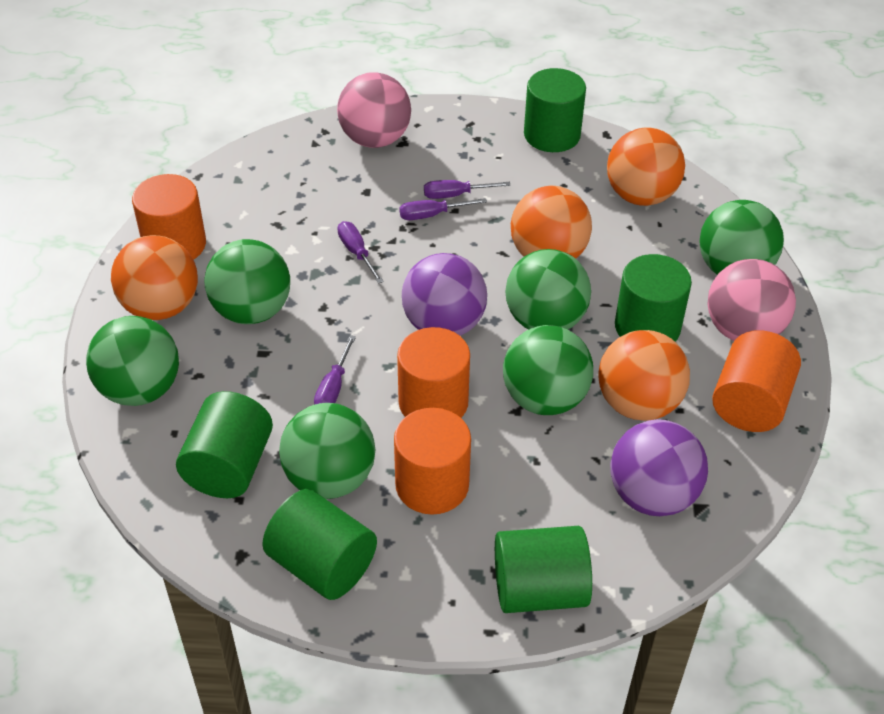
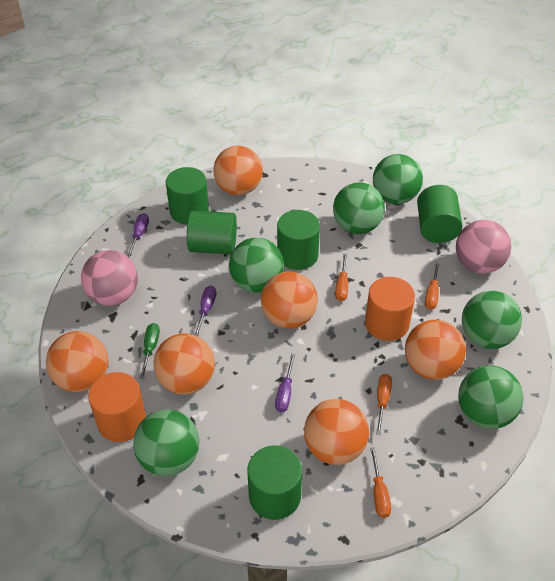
green screwdriver: none = 0 -> [139,323,160,379] = 1
orange ball: [111,235,198,320] [511,186,592,259] [598,330,690,421] [607,128,685,206] = 4 -> [46,331,108,392] [153,333,215,395] [214,146,263,195] [261,271,318,329] [304,399,369,465] [405,320,466,380] = 6
orange cylinder: [132,174,206,260] [394,408,471,515] [397,327,470,418] [712,330,801,432] = 4 -> [88,372,146,442] [365,277,415,341] = 2
orange screwdriver: none = 0 -> [335,253,348,301] [370,447,391,518] [376,374,392,435] [425,262,440,310] = 4
purple ball: [402,253,487,336] [610,419,708,516] = 2 -> none = 0
purple screwdriver: [314,335,356,405] [338,221,384,284] [399,198,487,220] [424,180,511,199] = 4 -> [127,213,149,257] [194,286,216,336] [275,354,295,412] = 3

